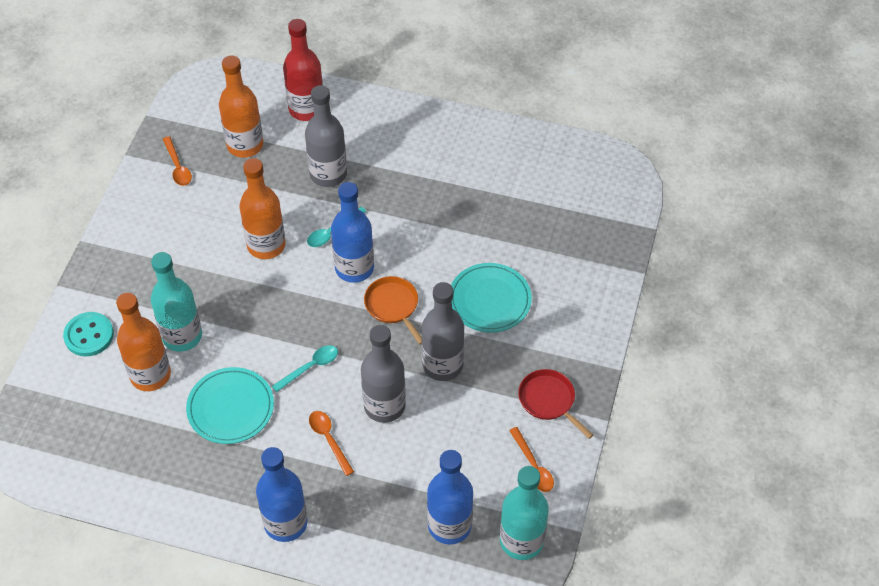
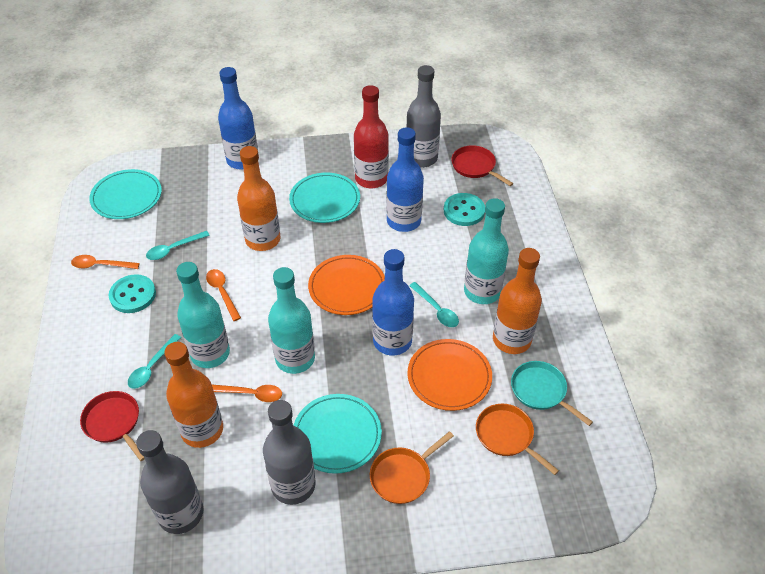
orange pan: [364,276,422,345] = 1 -> [370,431,454,504] [476,404,559,475] = 2
orange plate: none = 0 -> [308,255,385,315] [407,339,492,411] = 2
red pan: [518,369,593,439] = 1 -> [80,391,145,461] [451,145,514,186] = 2
turquoise bottle: [151,252,202,352] [500,466,549,560] = 2 -> [176,262,230,368] [268,267,315,374] [464,198,509,304] = 3
turquoise button: [63,312,114,356] = 1 -> [109,274,156,313] [444,193,485,226] = 2
turquoise pan: none = 0 -> [511,361,593,426] = 1
turquoise plate: [186,367,274,444] [451,263,532,333] = 2 -> [89,169,162,219] [289,173,360,223] [293,394,382,474] = 3
turquoise spoon: [272,345,338,393] [307,207,366,247] = 2 -> [128,334,181,389] [146,231,210,260] [409,282,459,327] = 3

